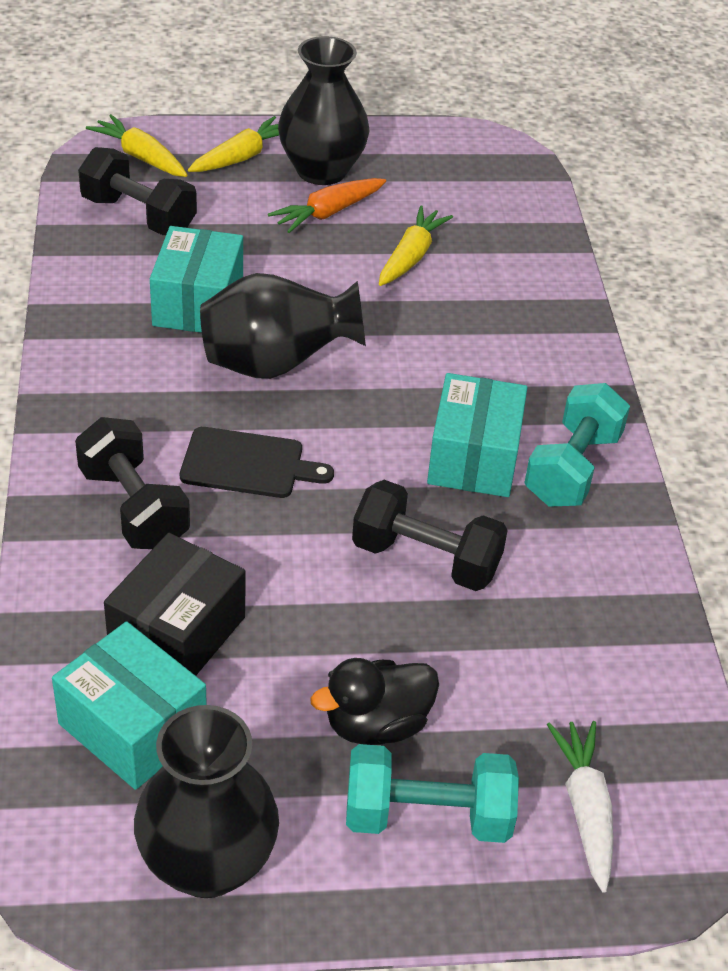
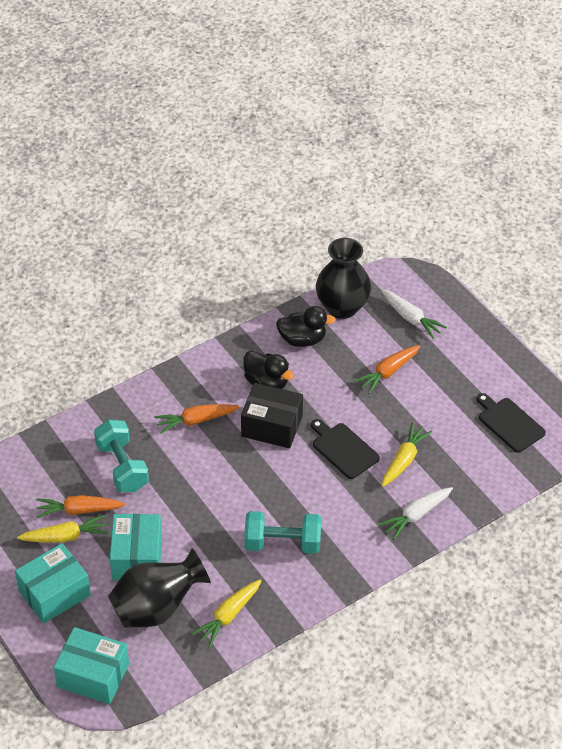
black cutting board: [180,427,334,498] = 1 -> [311,419,380,479] [477,393,546,453] = 2
black duck: [310,658,439,745] = 1 -> [243,351,294,389] [276,306,336,347] = 2
black dumbbell: [75,417,190,549] [78,147,197,235] [352,480,508,591] = 3 -> none = 0
black vase: [134,705,279,898] [200,273,366,379] [278,36,370,185] = 3 -> [108,548,211,628] [316,238,371,319] = 2
orange carrot: [268,178,386,233] = 1 -> [36,495,126,518] [154,404,239,434] [354,345,421,394] = 3
white carrot: [547,721,613,893] = 1 -> [378,487,453,540] [381,289,447,339] = 2

